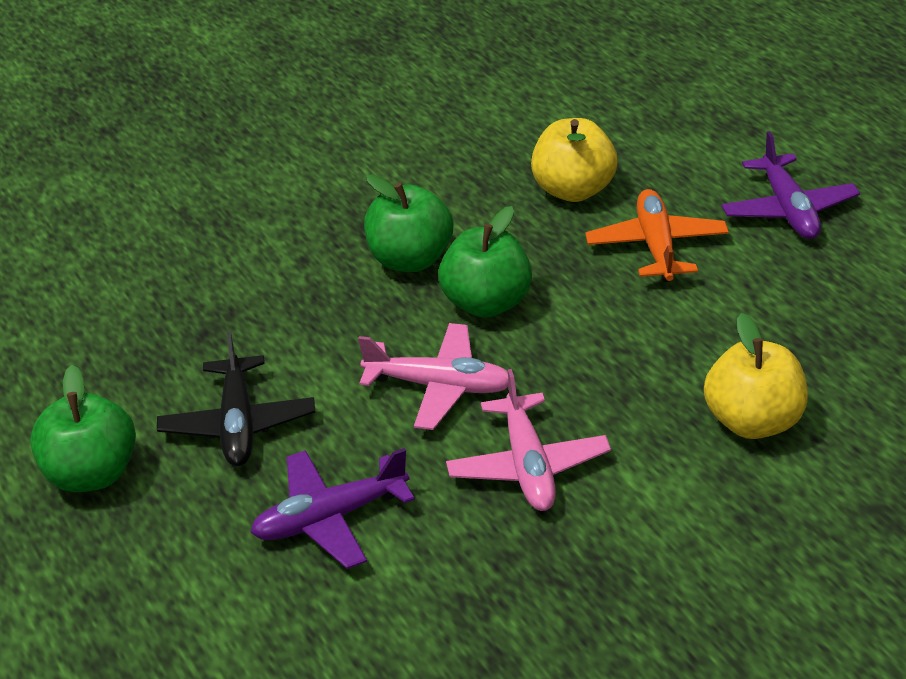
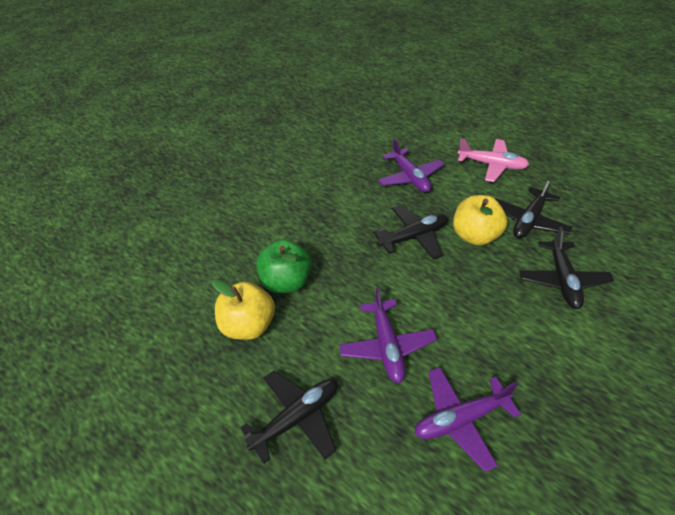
black plane: [157,331,315,466] = 1 -> [240,371,338,463] [373,205,448,260] [495,178,573,239] [519,227,614,309] = 4
green apple: [30,365,136,492] [364,174,453,272] [438,206,532,318] = 3 -> [256,239,312,293] = 1
orange plane: [585,189,729,282] = 1 -> none = 0
pink plane: [358,323,509,430] [446,369,611,511] = 2 -> [457,138,529,182] = 1
purple plane: [250,448,415,569] [722,131,860,239] = 2 -> [339,287,437,383] [378,138,444,192] [414,367,521,472] = 3

